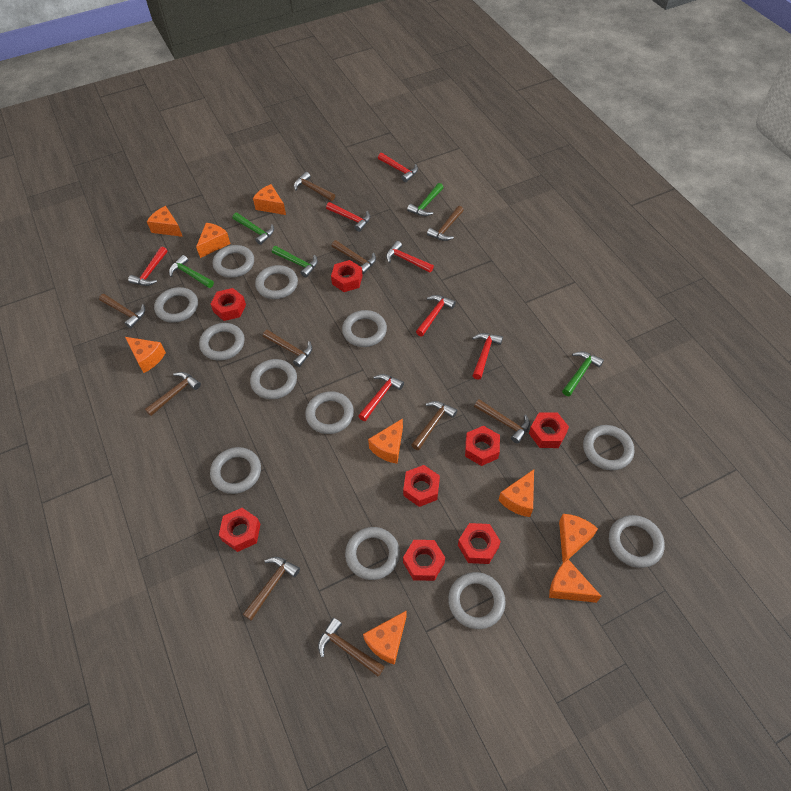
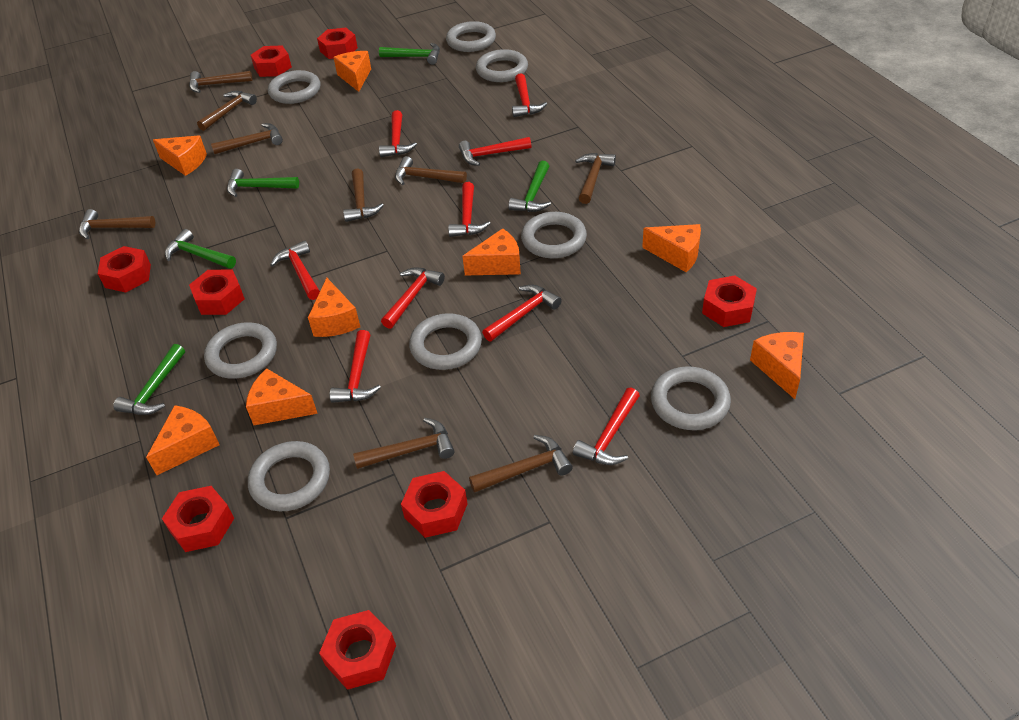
brown hammer: [99,294,145,328] [145,372,201,416] [243,557,300,621] [263,330,312,367] [294,172,335,201] [318,618,385,676] [332,240,376,274] [411,401,457,450] [427,206,464,241] [474,399,530,444] = 10 -> [79,209,155,239] [189,71,253,93] [197,91,257,131] [211,123,283,154] [343,169,384,222] [353,418,455,469] [395,156,467,185] [469,435,573,493] [575,153,616,204] = 9
grey ring: [154,287,198,323] [199,323,245,361] [210,447,261,494] [213,245,254,278] [250,359,297,399] [255,265,298,299] [305,391,354,434] [342,310,387,347] [345,527,400,580] [448,572,506,629] [583,425,634,470] [609,515,665,568] = 12 -> [204,323,277,379] [248,441,330,511] [268,70,320,104] [409,313,482,370] [446,21,496,52] [476,49,528,82] [521,212,587,258] [651,366,731,430] = 8
orange cheese: [125,337,166,373] [147,206,183,237] [196,223,230,258] [253,184,286,215] [363,610,407,665] [368,418,403,464] [498,469,534,517] [549,559,602,603] [559,514,598,563] = 9 -> [146,405,220,475] [153,135,207,176] [246,368,318,425] [308,278,360,337] [333,51,371,92] [462,228,521,275] [642,224,701,272] [750,332,804,399] = 8
red hammer: [128,246,167,286] [326,202,370,232] [358,374,404,421] [378,153,418,182] [386,241,434,273] [416,295,456,336] [472,333,503,380] = 7 -> [270,241,320,300] [330,330,381,403] [379,110,417,157] [381,267,445,329] [448,182,491,237] [459,137,531,166] [482,285,562,341] [512,73,547,117] [573,387,640,465] = 9

